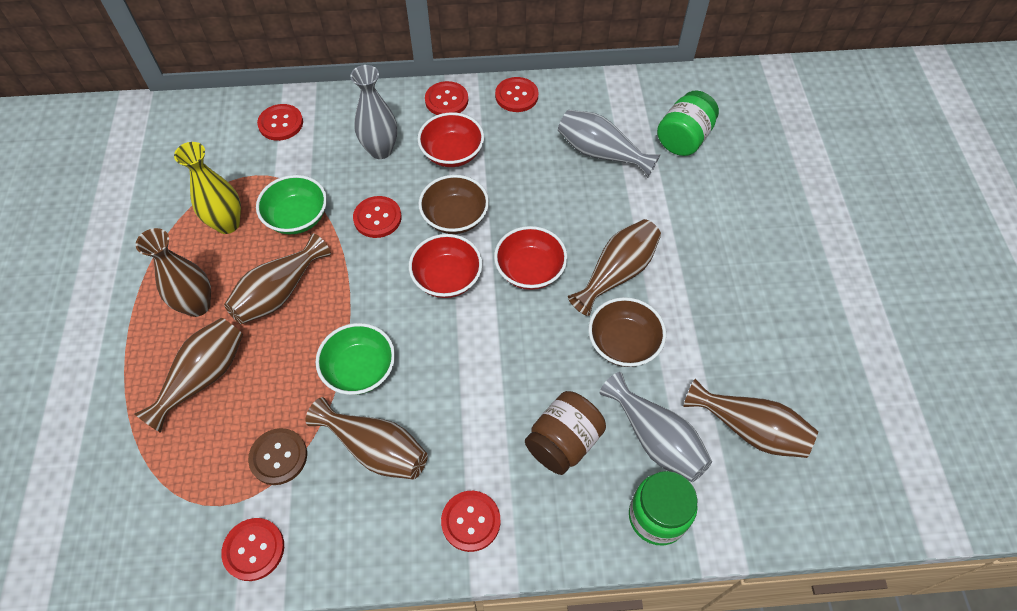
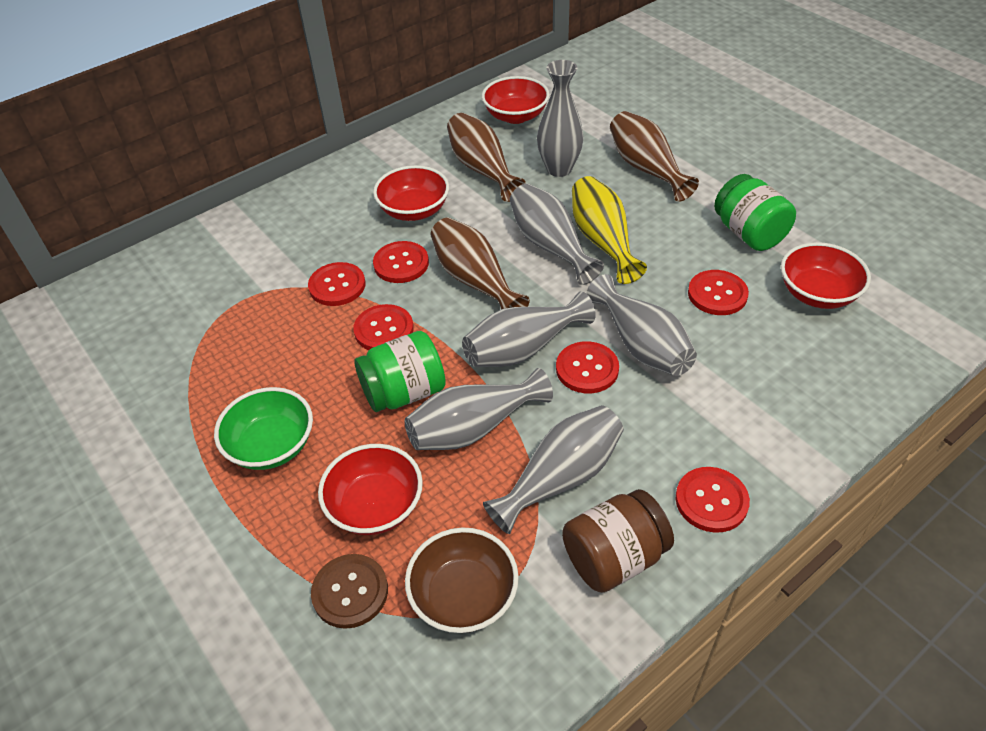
brown bowl: [418,175,489,234] [588,297,666,367] = 2 -> [405,528,519,633] = 1
brown vase: [134,318,243,433] [136,228,211,317] [224,234,331,324] [306,397,428,480] [568,219,661,316] [683,378,818,458] = 6 -> [431,218,530,309] [447,113,526,202] [610,111,699,202] = 3
green bowl: [256,175,327,234] [315,323,395,395] = 2 -> [214,387,313,470] = 1
grey vase: [350,65,397,159] [558,110,661,178] [600,372,712,482] = 3 -> [405,368,553,450] [462,292,596,367] [483,405,624,534] [510,184,604,285] [537,60,584,177] [586,274,697,376] = 6
red bowl: [409,234,483,298] [417,112,484,167] [494,226,568,290] = 3 -> [318,444,423,535] [373,165,449,221] [482,76,550,124] [781,242,871,309] = 4

